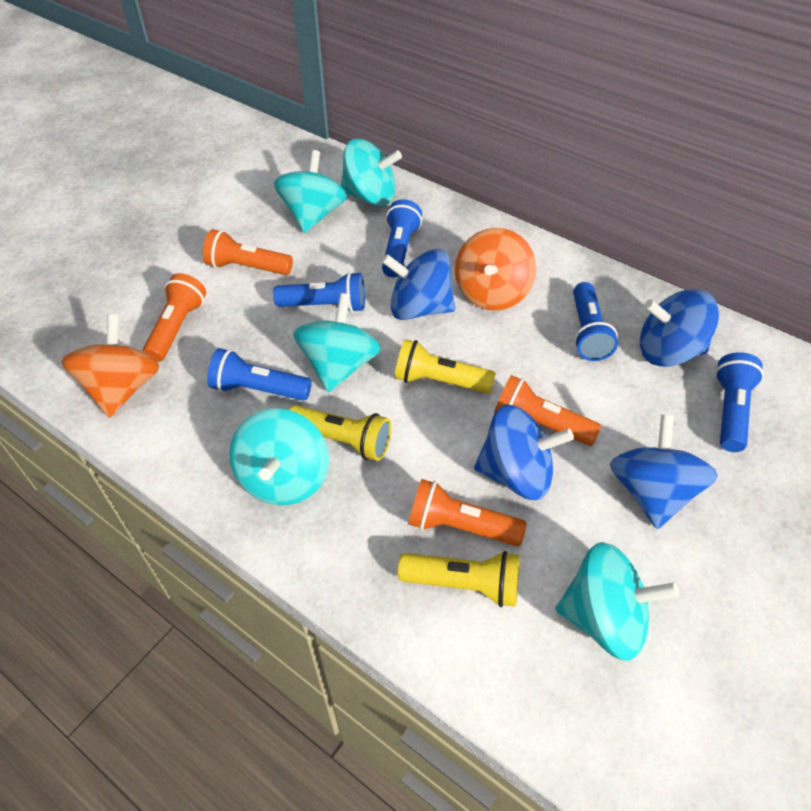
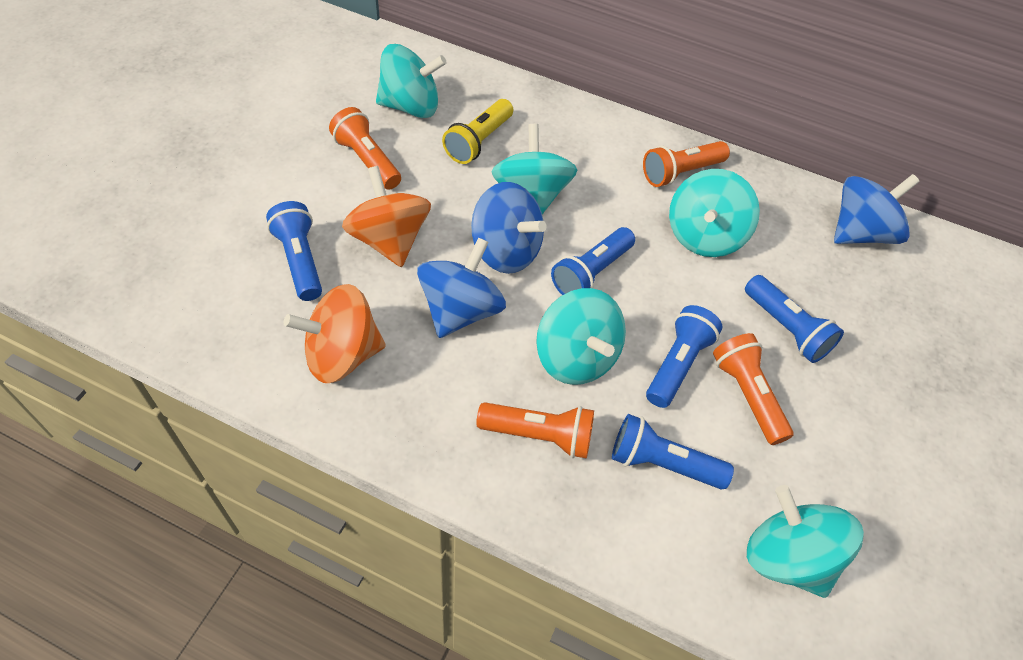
blue spinning top: [382,249,455,320] [474,405,574,500] [610,415,718,529] [640,289,719,367] = 4 -> [417,237,506,338] [471,182,546,274] [834,174,920,244] = 3
yellow flashlight: [289,405,392,461] [395,339,496,393] [398,551,520,607] = 3 -> [442,99,513,164] = 1

